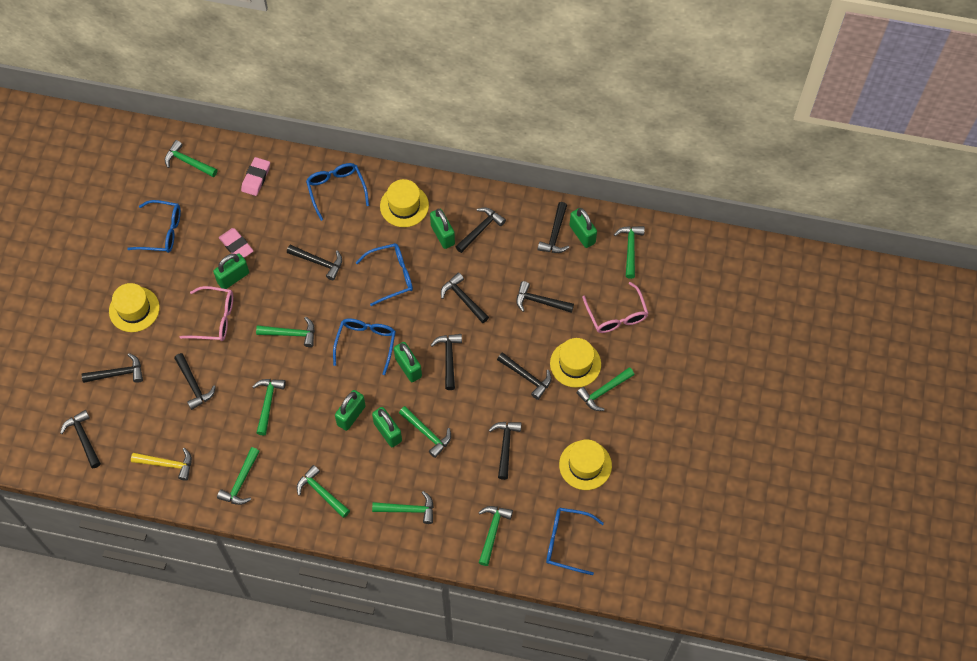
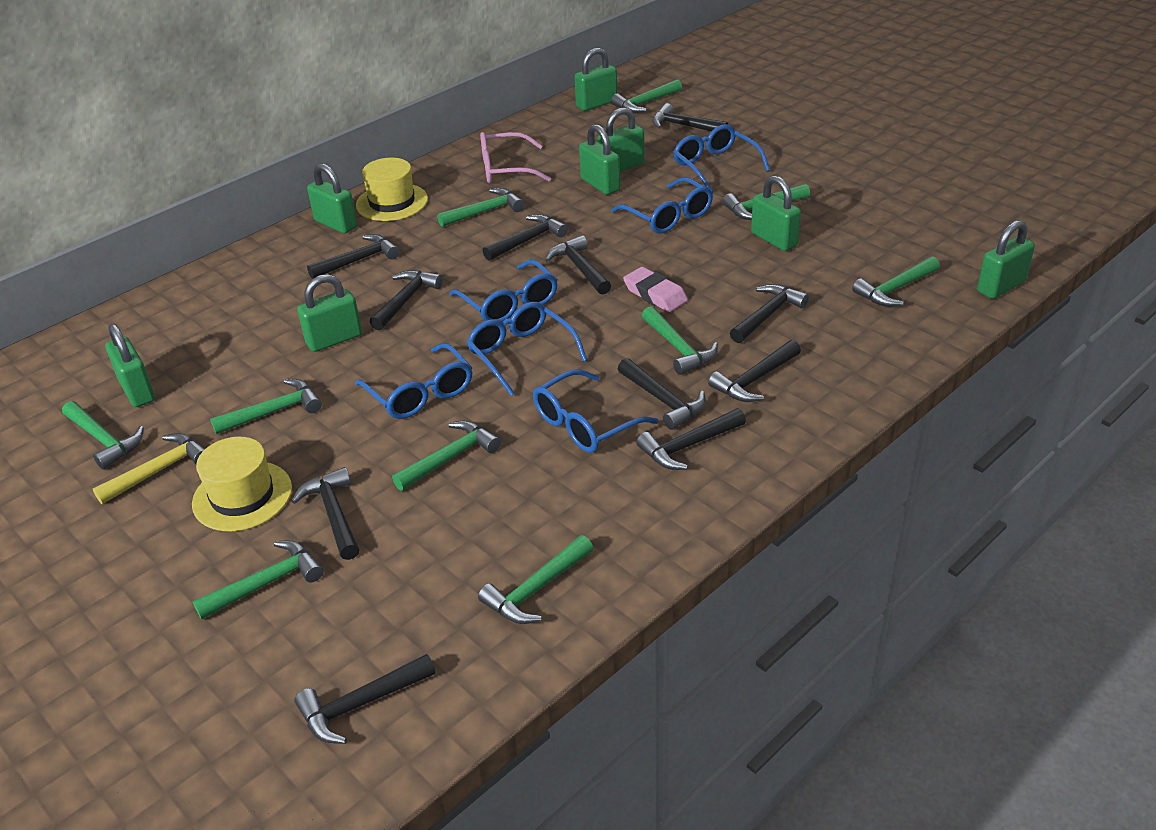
blue glasses: [127,200,181,253] [306,163,369,221] [333,318,396,375] [356,243,413,306] [546,507,604,575] = 5 -> [355,343,473,419] [449,260,558,322] [467,302,587,396] [533,369,659,453] [611,177,713,234] [673,124,770,191] = 6
green padlock: [213,253,249,289] [335,390,366,431] [372,407,402,447] [394,342,422,382] [430,209,455,249] [569,208,597,248] = 6 -> [105,323,155,407] [297,274,362,352] [307,163,357,234] [575,48,617,111] [579,124,620,195] [598,108,644,172] [751,176,801,251] [977,220,1035,299] = 8
pink eraser: [219,228,253,258] [241,157,270,196] = 2 -> [623,267,688,312] = 1
pink glasses: [179,286,233,341] [582,282,649,333] = 2 -> [480,132,551,183] = 1
yellow hat: [109,283,160,332] [380,179,429,227] [550,338,601,388] [559,439,612,490] = 4 -> [192,437,292,531] [356,158,428,221] = 2

